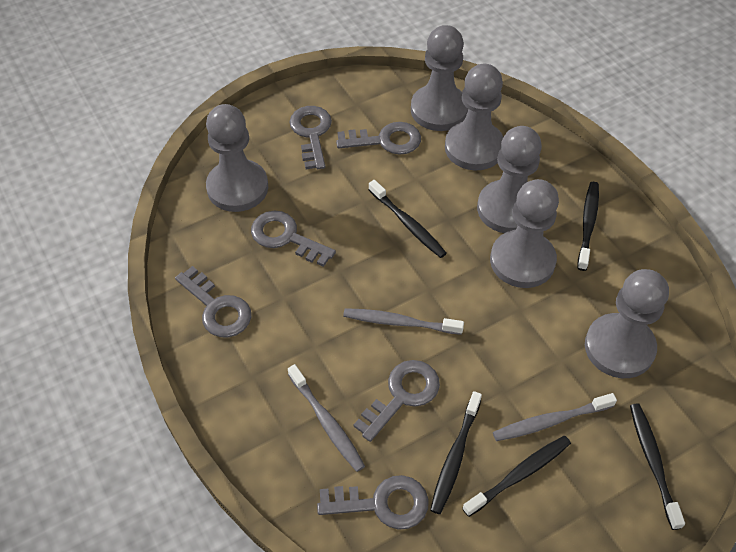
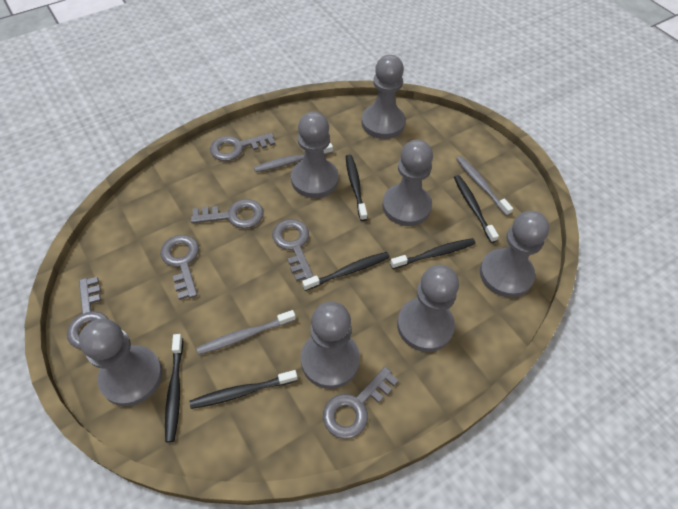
black toothbrush: [369,180,447,258] [430,391,482,514] [462,436,571,517] [577,182,599,271] [630,403,685,530] = 5 -> [165,334,183,442] [190,370,298,409] [302,252,390,291] [346,155,367,221] [390,238,476,269] [454,175,499,243] = 6
grey pawn: [206,104,268,212] [411,25,468,131] [445,64,503,170] [477,126,542,233] [490,179,559,288] [585,269,669,378] = 6 -> [79,319,163,406] [291,112,339,198] [301,301,360,389] [361,55,406,139] [382,140,433,226] [397,265,459,352] [480,211,550,298] = 7

